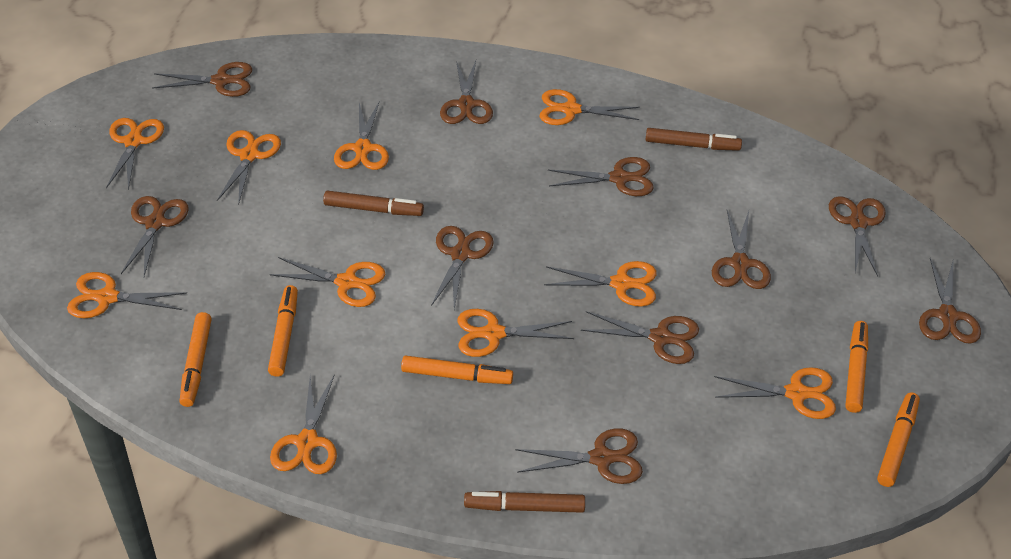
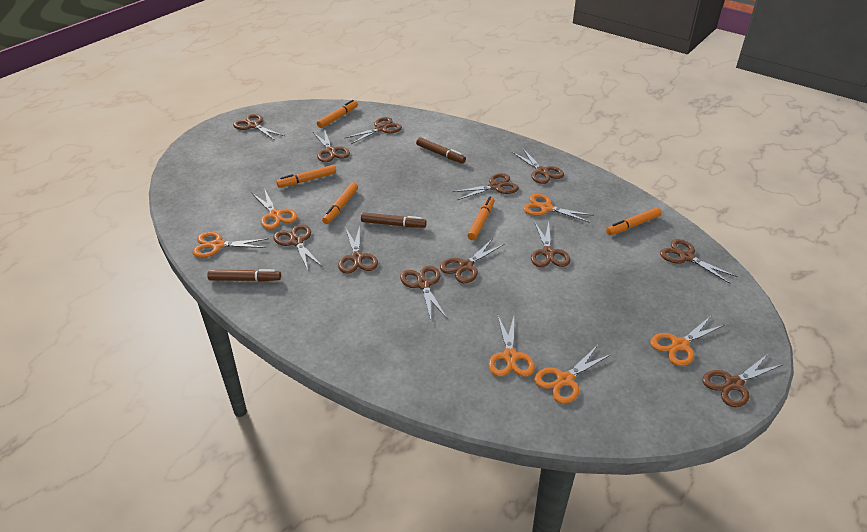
brown scissors: [121,196,189,276] [152,62,252,97] [431,226,494,309] [440,61,493,124] [515,428,643,484] [548,157,653,196] [581,311,699,364] [712,210,771,289] [829,196,886,276] [919,258,981,344] = 10 -> [233,114,284,140] [273,224,323,270] [313,129,350,162] [338,225,378,273] [345,117,402,144] [400,266,447,320] [440,238,504,283] [452,173,519,200] [512,148,564,184] [531,221,570,267] [660,239,738,284] [702,354,783,407] = 12
orange scissors: [67,272,187,318] [106,118,164,190] [217,130,281,205] [270,257,385,307] [270,374,337,474] [334,101,389,170] [458,309,574,357] [540,89,640,125] [544,261,657,307] [714,367,836,419] = 10 -> [192,232,267,257] [252,188,297,229] [488,314,535,377] [523,194,594,223] [534,345,612,404] [650,316,725,366] = 6

